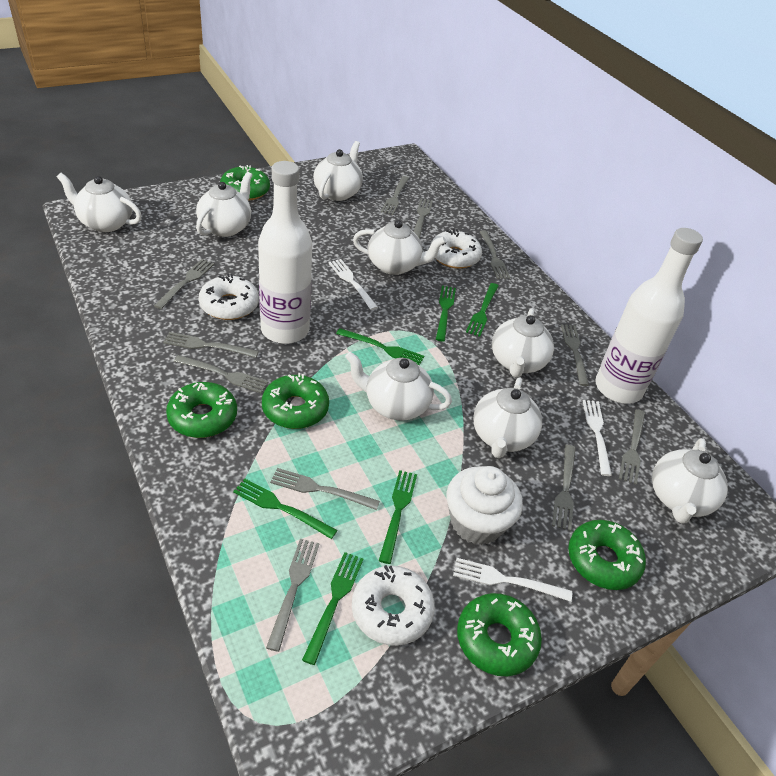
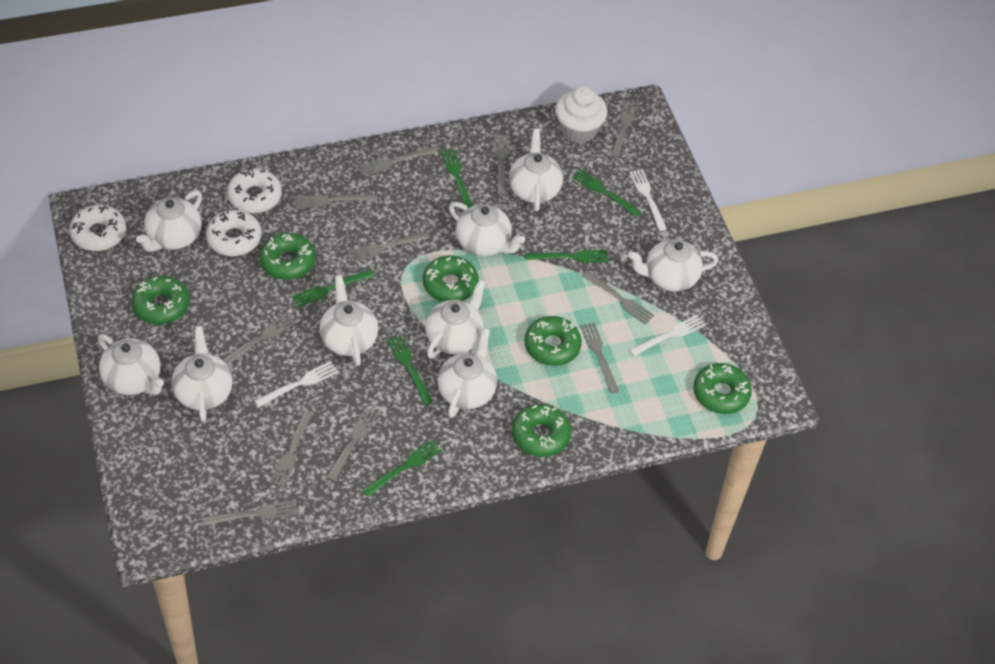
green donut: [166,382,237,438] [220,165,270,201] [262,373,329,429] [457,593,542,676] [568,520,646,590] = 5 -> [132,276,190,325] [259,233,316,280] [423,255,479,302] [512,404,571,457] [524,316,582,366] [693,363,752,414] = 6
white bottle: [258,161,312,344] [595,228,703,404] = 2 -> none = 0
white teapot: [57,173,142,232] [196,172,252,237] [313,141,363,201] [345,351,452,421] [353,220,446,275] [473,377,542,458] [492,308,554,377] [652,438,728,524] = 8 -> [98,334,164,395] [136,190,202,252] [171,326,233,422] [319,275,379,366] [425,279,486,359] [438,328,497,418] [449,202,525,256] [509,129,563,211] [628,239,718,292] = 9

